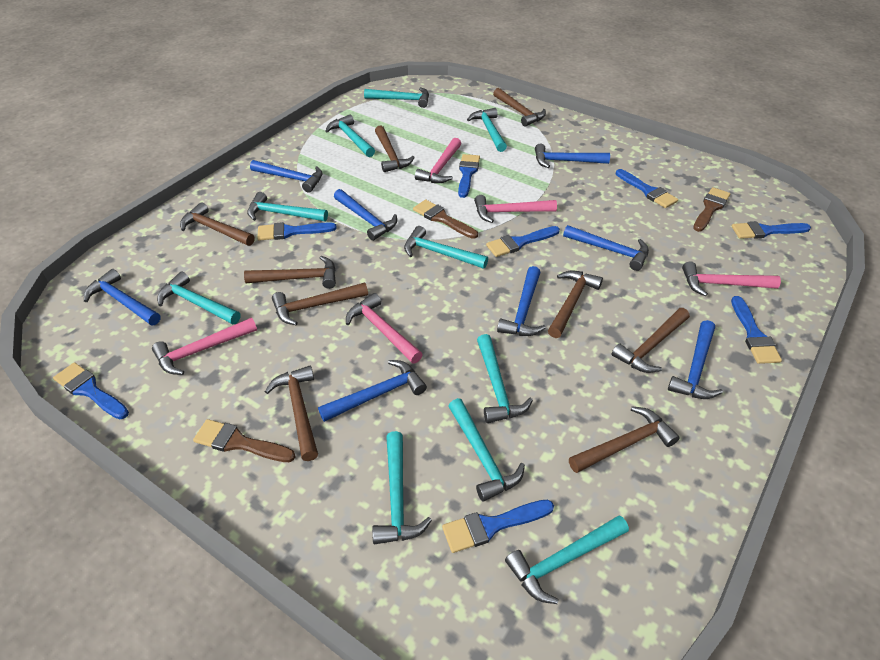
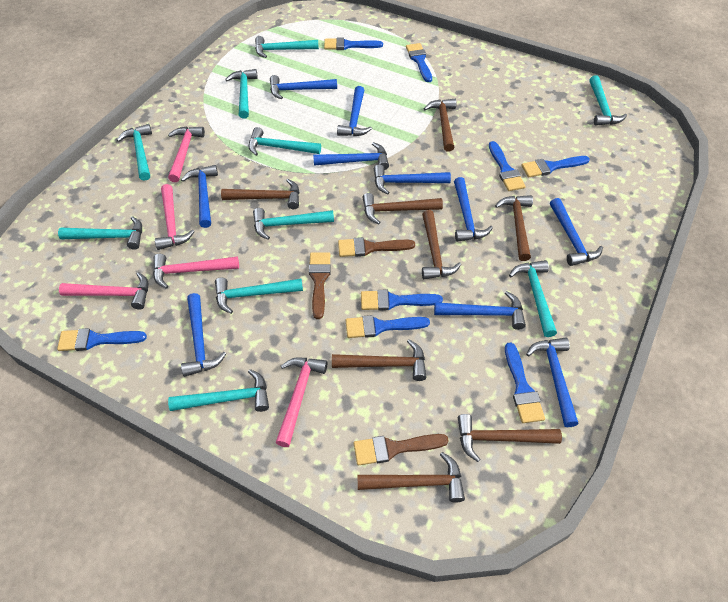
blue hammer: [84,269,161,326] [250,160,323,193] [318,360,427,422] [334,189,397,241] [497,266,546,336] [535,143,610,168] [563,225,649,271] [668,320,723,399] = 8 -> [181,165,218,228] [181,293,226,377] [270,75,337,99] [313,142,389,170] [337,86,372,136] [374,165,451,194] [434,291,526,330] [454,177,493,242] [526,338,578,427] [550,198,603,266] = 10
brown hammer: [180,202,255,246] [244,256,336,289] [265,366,318,461] [272,283,368,325] [375,126,415,172] [493,88,546,127] [548,271,603,338] [569,407,680,473] [612,308,690,373] = 9 -> [221,179,299,209] [332,339,427,381] [357,452,465,503] [362,193,443,224] [422,210,461,279] [424,99,456,152] [458,414,562,462] [495,195,533,261] = 8

